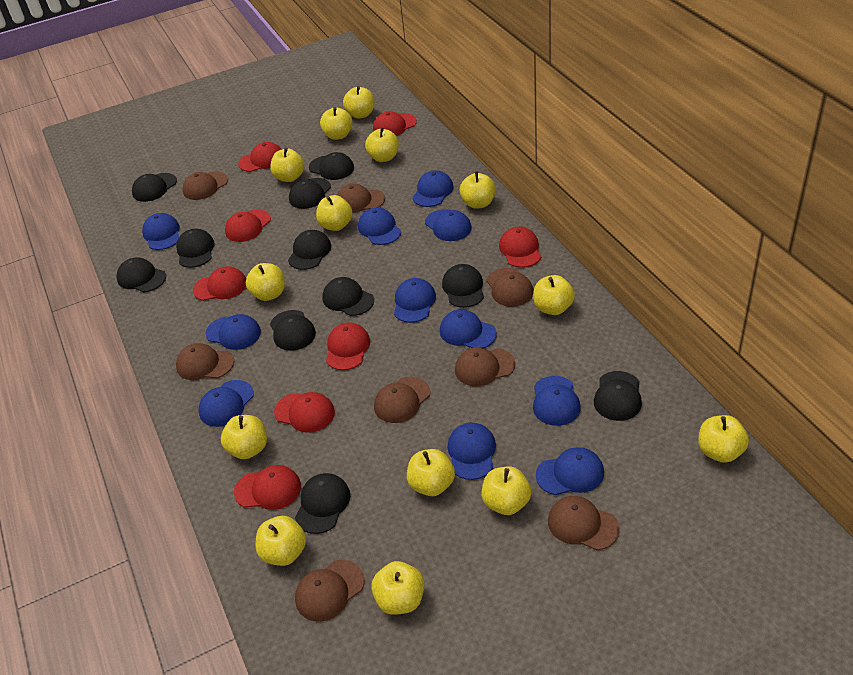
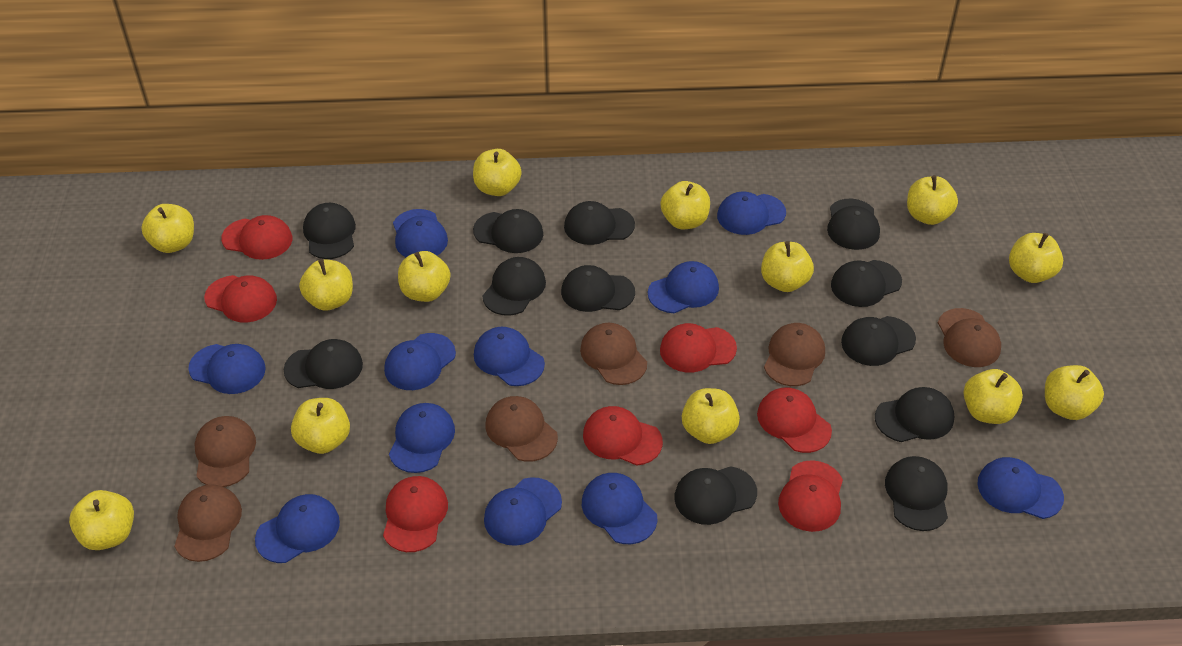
black cap: [116,257,166,292] [132,173,177,202] [176,229,215,268] [270,310,316,351] [288,230,331,270] [289,178,331,209] [295,473,350,534] [309,152,354,180] [322,277,374,316] [442,264,484,308] [594,371,642,421] = 11 -> [284,339,363,389] [303,203,356,259] [473,209,543,253] [482,257,546,316] [561,265,635,312] [564,201,635,245] [675,466,757,525] [827,199,880,250] [831,260,902,307] [841,316,916,366] [875,387,954,442] [885,456,948,531] = 12
brown cap: [176,343,234,380] [183,172,228,200] [295,560,364,622] [337,184,385,213] [374,377,430,423] [455,348,515,386] [487,268,533,307] [548,496,620,550] = 8 -> [174,484,242,562] [195,416,256,487] [486,396,558,462] [580,323,647,385] [764,323,825,386] [938,308,1001,367] = 6
red cap: [193,266,246,301] [225,210,271,242] [234,465,301,510] [238,142,282,172] [274,392,335,433] [326,322,370,370] [373,111,417,136] [499,227,541,268] = 8 -> [204,275,277,322] [221,215,292,260] [383,476,448,552] [583,406,663,465] [660,323,737,373] [757,388,832,453] [778,460,843,532] = 7
yellow apple: [221,415,267,459] [246,263,285,301] [256,516,306,566] [270,147,305,182] [316,195,353,231] [320,107,353,140] [343,86,375,119] [365,127,399,162] [371,561,425,615] [407,449,455,496] [459,171,496,209] [481,467,531,515] [533,275,575,315] [698,415,749,463] = 14 -> [69,490,134,550] [141,204,194,253] [291,398,350,454] [299,259,353,311] [398,251,450,302] [473,149,522,196] [660,181,710,229] [682,388,740,444] [761,241,814,292] [907,175,958,225] [964,369,1023,424] [1009,233,1063,283] [1045,365,1104,420] = 13

